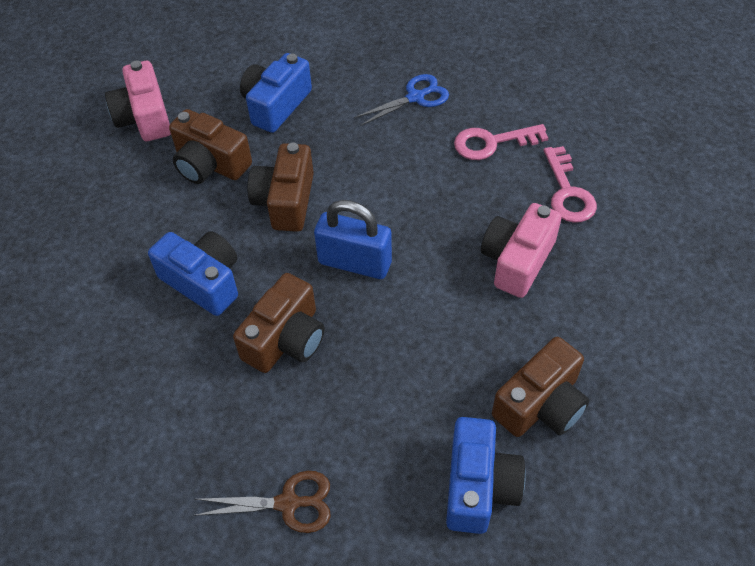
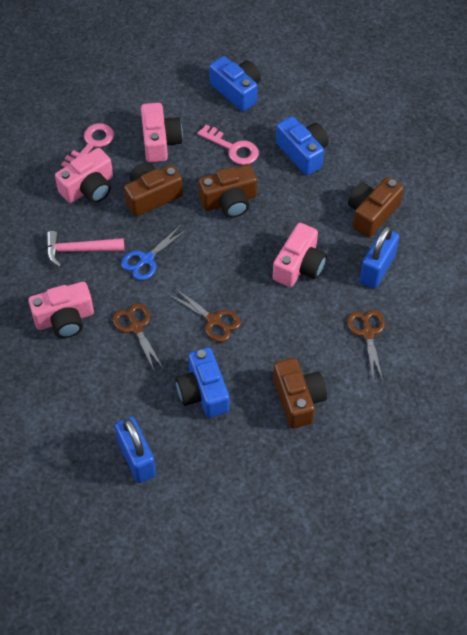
blue padlock: [314,200,392,279] = 1 -> [115,416,156,483] [360,226,400,289] = 2
brown scissors: [193,471,331,533] = 1 -> [113,303,163,370] [168,288,241,342] [347,310,385,381] = 3
pink camera: [105,61,171,141] [481,203,562,298] = 2 -> [28,282,94,338] [55,148,113,203] [141,103,183,162] [273,223,327,287] = 4
pink hammer: none = 0 -> [46,231,124,267] = 1

